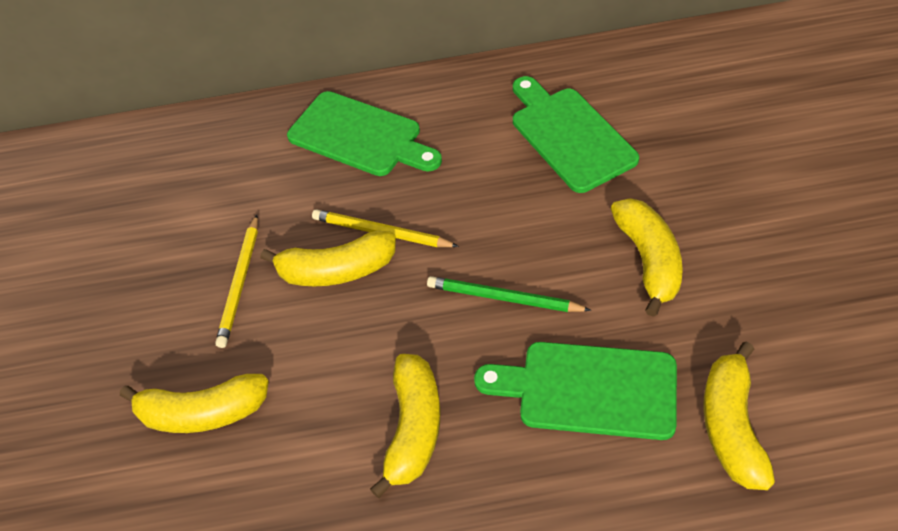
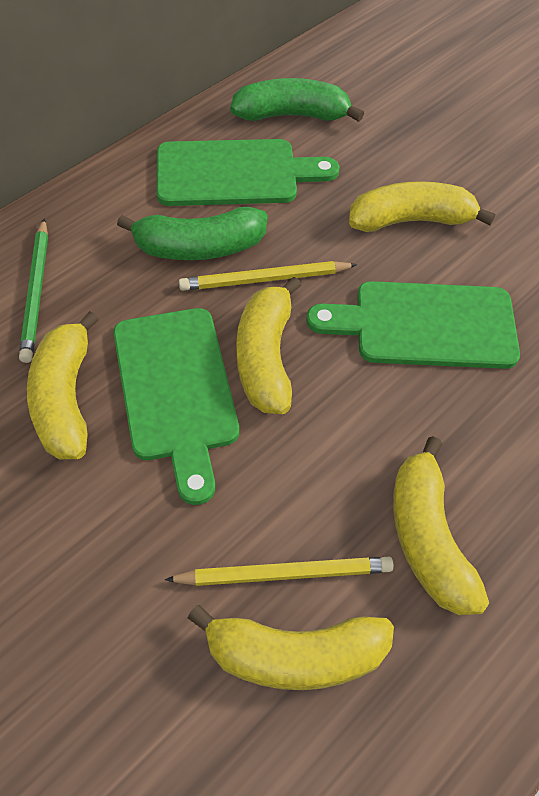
green banana: none = 0 -> [117,207,267,260] [230,78,364,122] = 2

